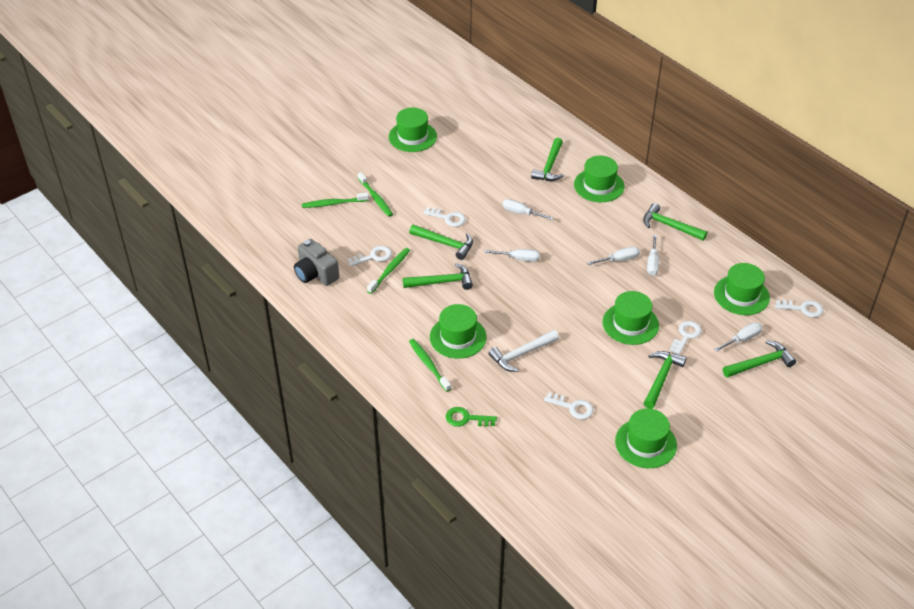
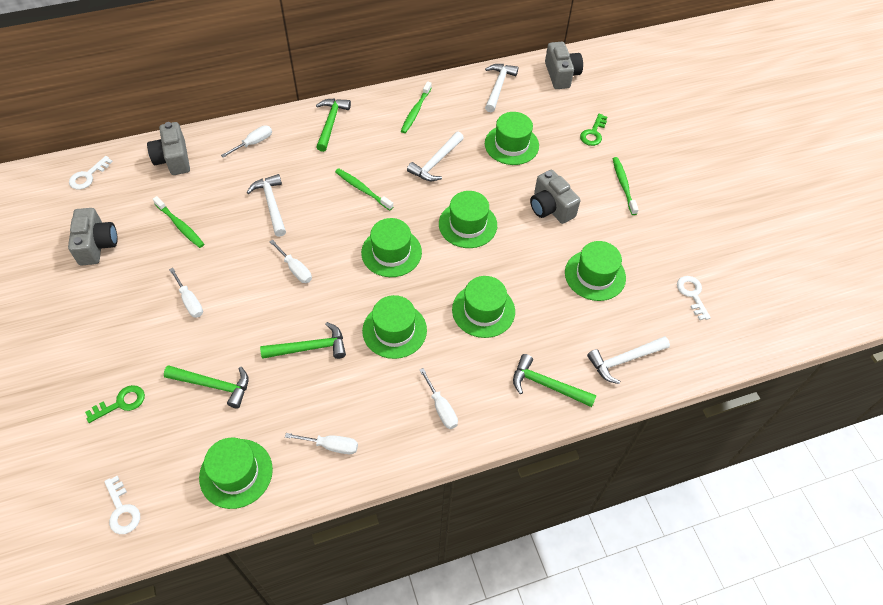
green hammer: [403,263,473,290] [409,225,473,260] [531,138,564,181] [643,203,707,241] [644,351,687,409] [723,340,796,378] = 6 -> [164,365,248,408] [260,322,346,359] [316,99,351,152] [513,354,597,407] = 4
green hat: [389,108,437,152] [430,304,486,359] [574,155,624,202] [603,291,659,345] [615,409,677,468] [714,263,770,315] = 6 -> [199,438,273,509] [361,218,422,277] [362,295,427,359] [439,191,497,248] [452,276,515,338] [485,112,539,165] [565,241,626,301] = 7
green key: [446,407,497,427] = 1 -> [85,385,145,423] [580,114,607,146] = 2
grey camera: [294,239,339,286] = 1 -> [68,208,118,265] [147,122,190,175] [530,170,580,224] [545,42,583,89] = 4
white hammer: [489,330,559,372] = 1 -> [247,174,286,237] [407,131,464,181] [485,64,518,112] [587,336,670,384] = 4
white key: [348,246,392,266] [423,207,466,227] [544,393,594,419] [670,321,702,355] [775,300,823,317] = 5 -> [69,156,113,190] [104,476,140,534] [677,276,711,320] = 3

